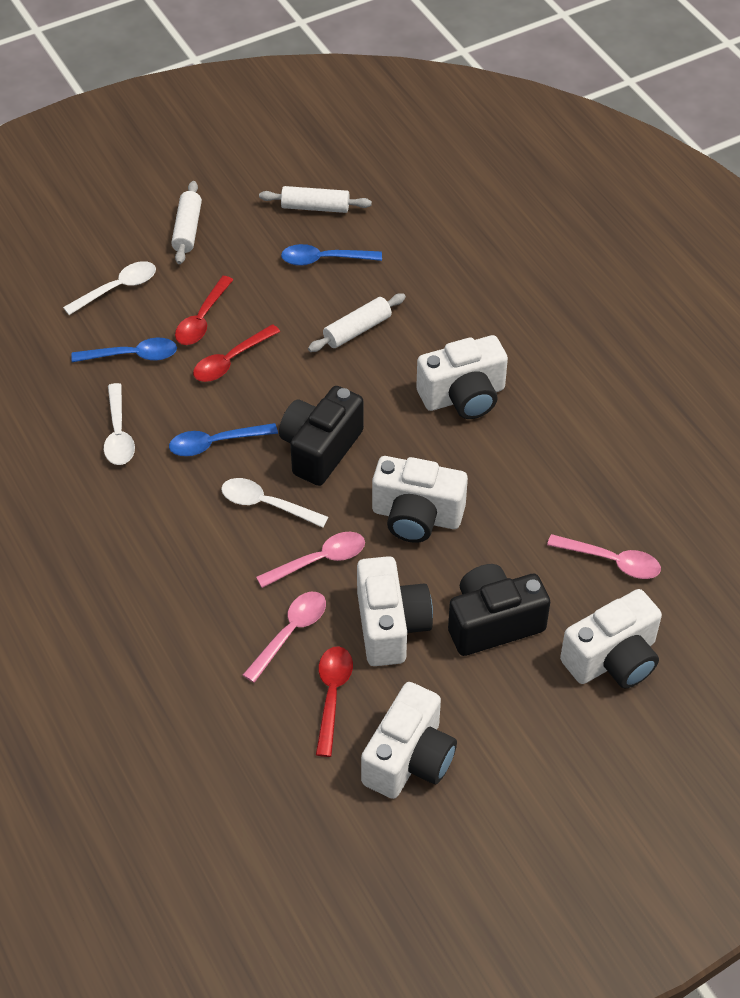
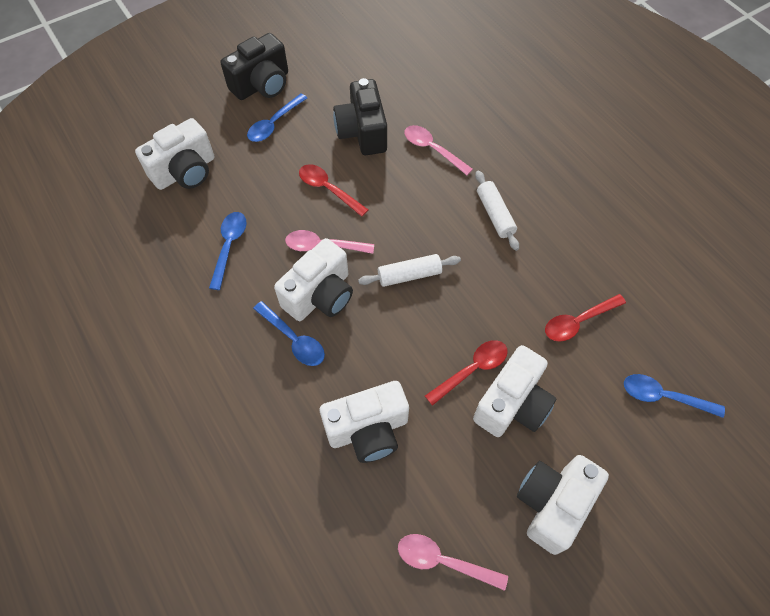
blue spoon: [71,338,177,362] [169,423,278,456] [281,244,382,266] = 3 -> [209,212,247,290] [247,94,307,142] [253,301,325,366] [624,374,725,418] = 4
white rolling pin: [171,181,202,264] [259,186,372,213] [308,293,406,352] = 3 -> [358,254,461,287] [475,170,519,251] = 2
white spoon: [63,261,156,315] [104,383,135,465] [221,478,328,528] = 3 -> none = 0

